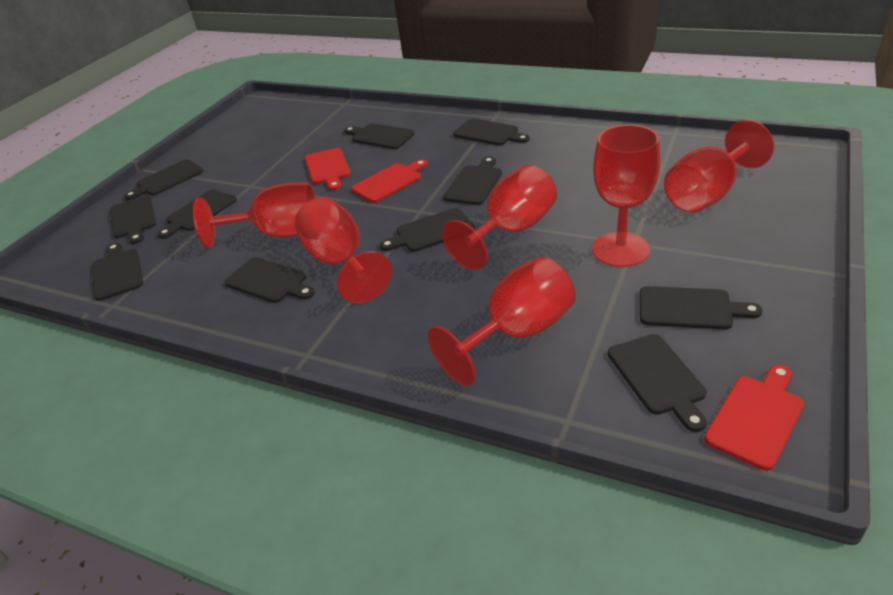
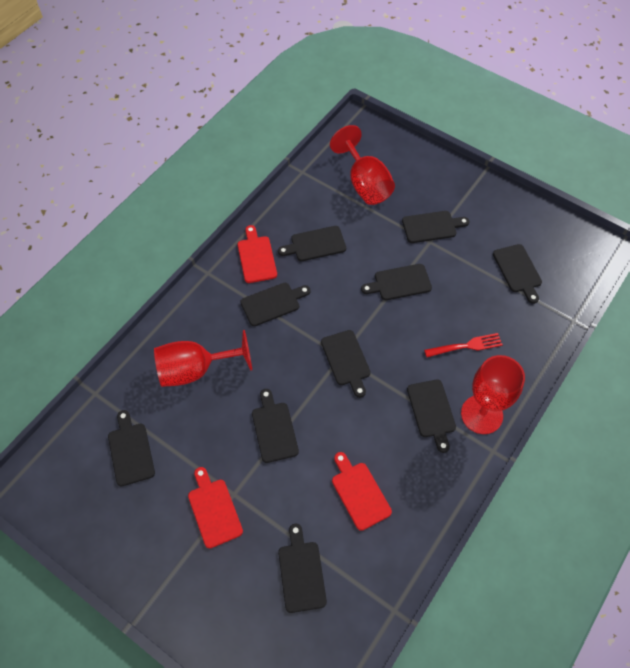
black cutting board: [92,243,143,301] [110,196,156,244] [124,159,203,200] [157,189,237,239] [225,257,315,303] [344,123,415,149] [380,208,475,252] [443,157,502,205] [453,118,530,146] [608,334,707,432] [640,286,762,330] = 11 -> [108,410,155,486] [240,283,311,326] [252,389,299,463] [278,226,346,261] [278,524,327,613] [321,330,371,398] [361,264,432,300] [402,211,469,243] [407,380,456,453] [493,244,542,304] = 10
red fork: none = 0 -> [424,333,502,357] = 1
red goblet: [193,182,315,248] [295,197,392,303] [428,257,575,386] [442,165,557,270] [592,125,660,267] [664,120,774,213] = 6 -> [154,330,252,387] [330,125,395,205] [461,355,525,434] = 3

